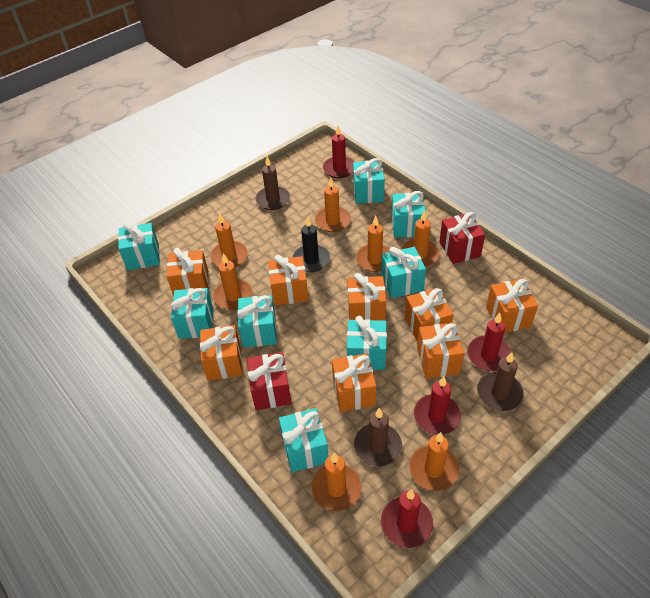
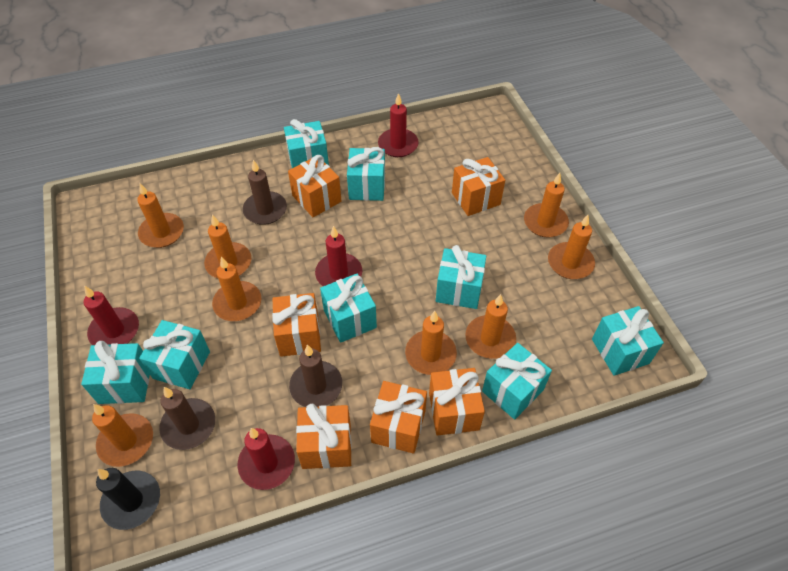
orange candle: [210,213,248,267] [213,253,253,310] [312,453,362,511] [315,177,351,232] [356,216,390,272] [401,211,439,267] [409,432,459,491] = 7 -> [92,404,153,467] [137,183,184,248] [204,215,251,278] [212,257,261,321] [405,311,457,375] [465,294,516,359] [524,173,569,238] [548,215,595,279] = 8
orange gift: [166,248,209,297] [200,325,243,381] [268,255,309,306] [332,353,376,412] [347,273,386,321] [405,288,454,342] [417,322,464,379] [486,279,538,333] = 8 -> [272,293,321,357] [288,155,342,217] [296,404,352,469] [370,381,427,454] [429,368,485,436] [452,157,505,216] = 6
red gift: [247,352,291,410] [439,212,485,264] = 2 -> none = 0

